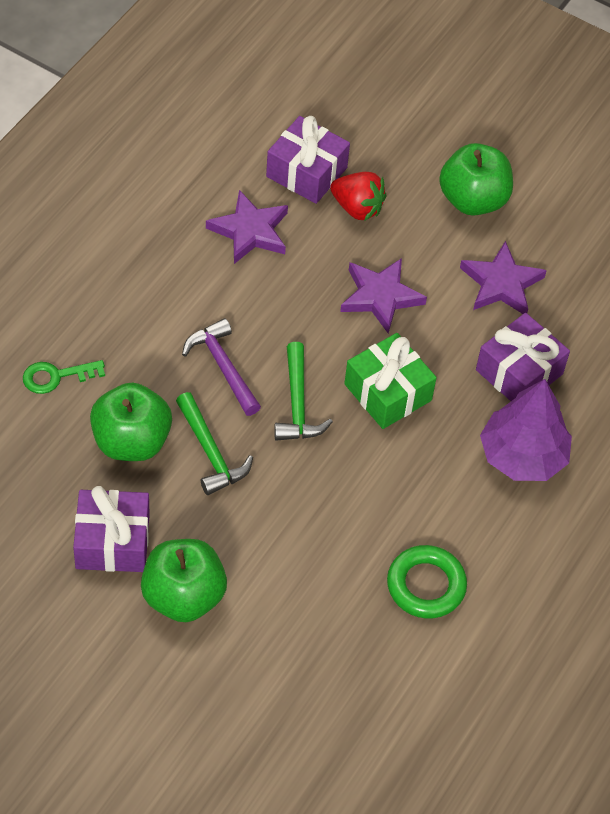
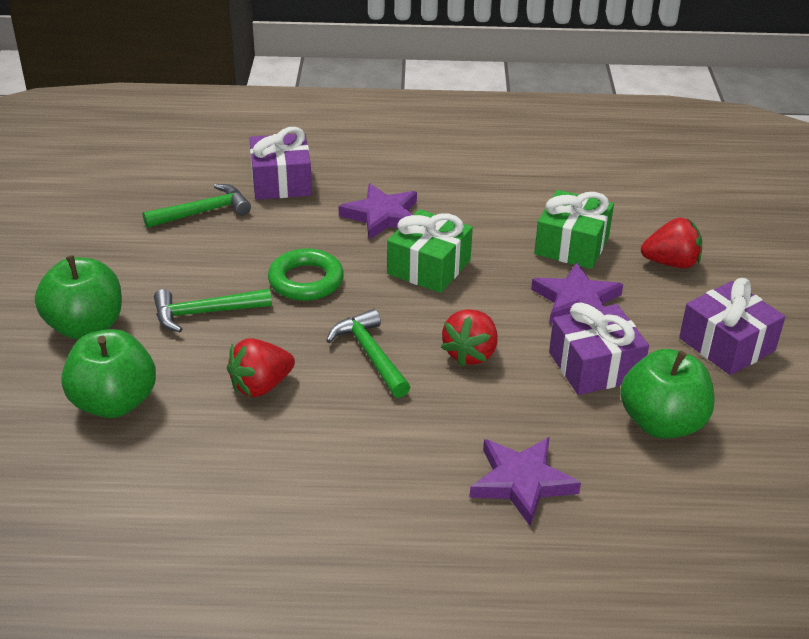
green gift: [344,333,437,429] = 1 -> [387,209,473,293] [534,190,614,269] = 2
green hammer: [176,392,253,495] [274,342,333,441] = 2 -> [143,184,251,228] [154,289,272,332] [326,309,410,398] = 3
green key: [23,360,105,394] = 1 -> none = 0
purple hammer: [182,318,261,416] = 1 -> none = 0
purple tree: [480,379,572,481] = 1 -> none = 0
red strawberry: [330,172,387,221] = 1 -> [227,338,295,397] [441,309,497,367] [641,217,702,269] = 3

